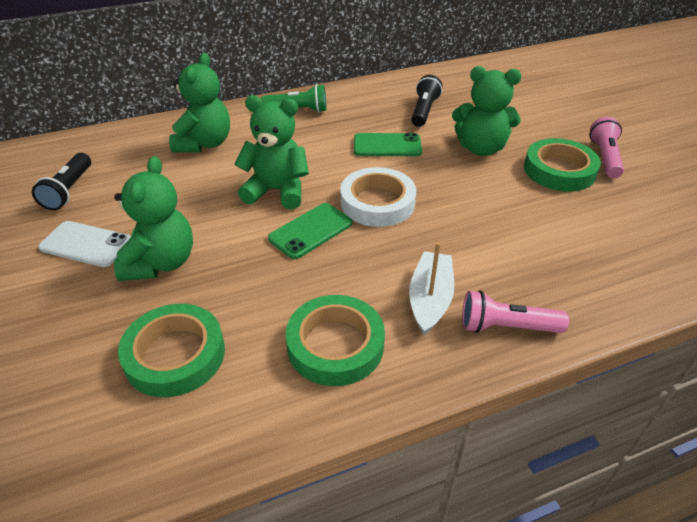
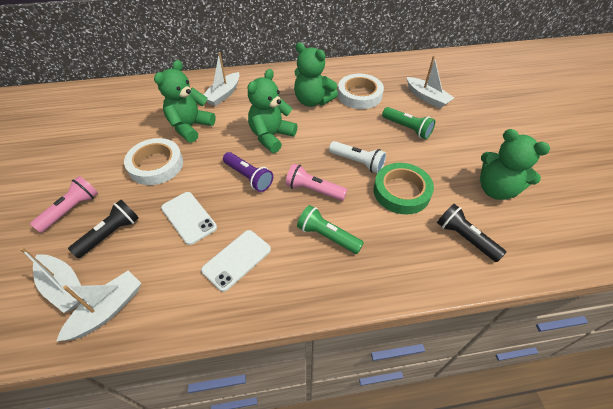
green flashlight: [261,84,327,112] = 1 -> [297,205,364,254] [382,107,435,139] = 2
green phone: [268,203,352,259] [354,133,422,156] = 2 -> none = 0
green tape: [118,304,225,397] [286,295,385,386] [524,138,601,192] = 3 -> [374,163,434,215] = 1
purple flashlight: none = 0 -> [223,152,273,192] = 1
white boat: [409,242,454,335] = 1 -> [20,247,84,313] [57,271,141,341] [203,52,239,106] [407,56,454,108] = 4
white flashlight: none = 0 -> [329,141,386,173] = 1
white phone: [38,221,131,267] = 1 -> [161,192,217,245] [201,230,271,292] = 2
white tape: [340,167,416,227] = 1 -> [124,138,183,185] [338,74,384,109] = 2

